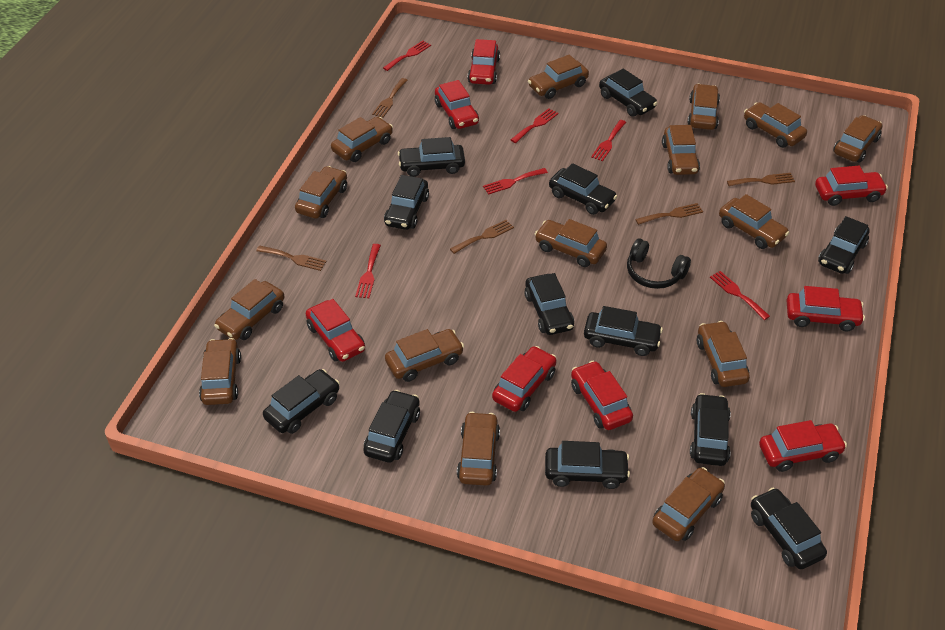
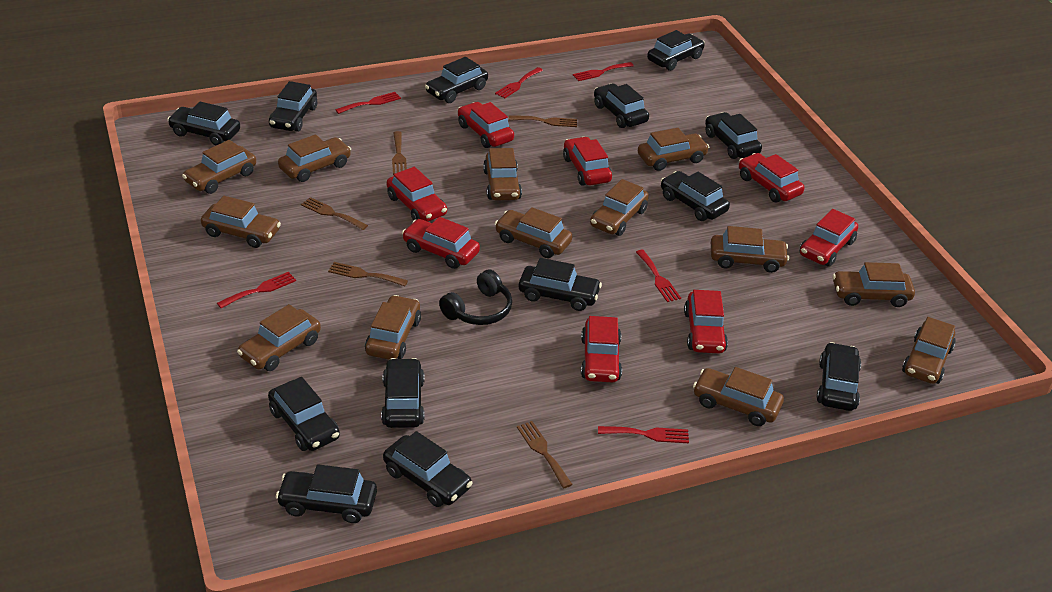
black car: [263,369,340,434] [364,390,420,463] [384,175,429,230] [398,137,465,177] [524,273,574,335] [545,441,630,489] [549,163,617,215] [584,306,663,356] [599,69,658,117] [690,393,731,466] [751,488,827,569] [818,216,870,274] = 12 -> [167,102,240,145] [268,377,340,451] [269,81,317,132] [276,464,377,523] [381,358,424,428] [383,431,473,507] [425,57,488,103] [519,258,602,311] [594,84,649,128] [647,30,705,71] [661,171,730,221] [705,112,762,159] [817,342,861,411] = 13
brown car: [199,338,241,405] [214,279,285,340] [295,166,347,219] [331,117,393,162] [385,329,464,382] [457,412,500,486] [528,55,589,99] [535,219,607,267] [652,467,725,541] [662,125,700,175] [687,84,720,130] [697,321,750,387] [719,194,789,249] [744,102,807,148] [833,115,882,163] = 15 -> [182,140,256,194] [201,196,281,248] [237,304,321,371] [278,134,351,182] [365,295,421,360] [483,148,522,201] [495,207,572,258] [590,179,649,236] [638,128,709,171] [693,367,784,426] [711,226,789,273] [833,262,915,307] [902,317,956,384] = 13

